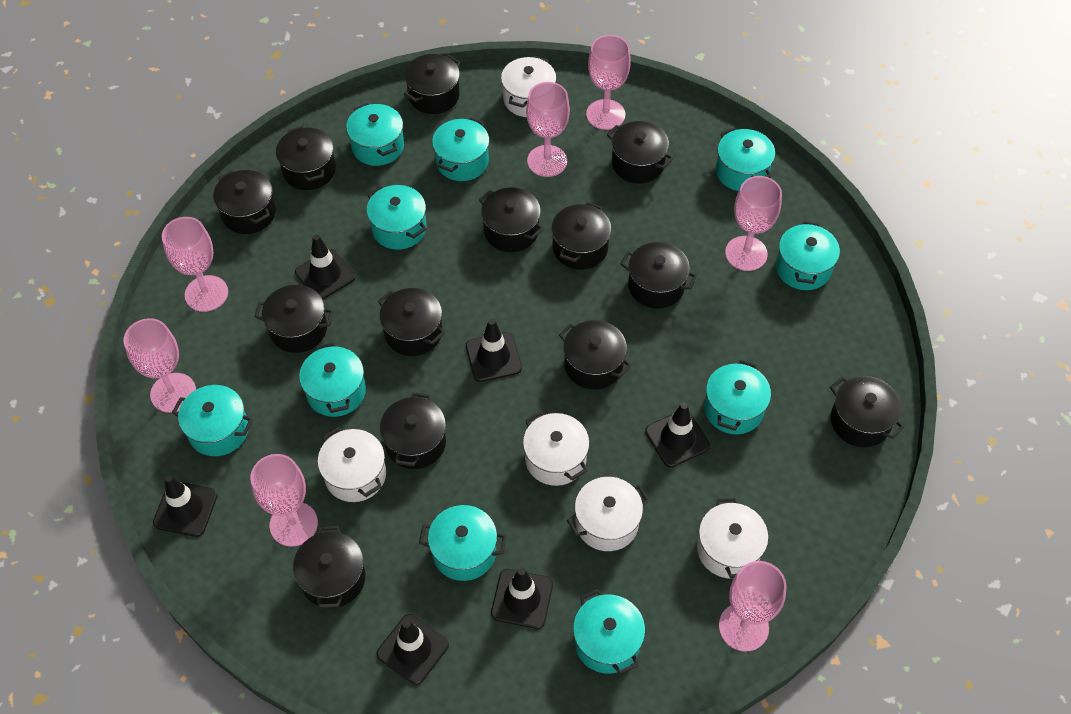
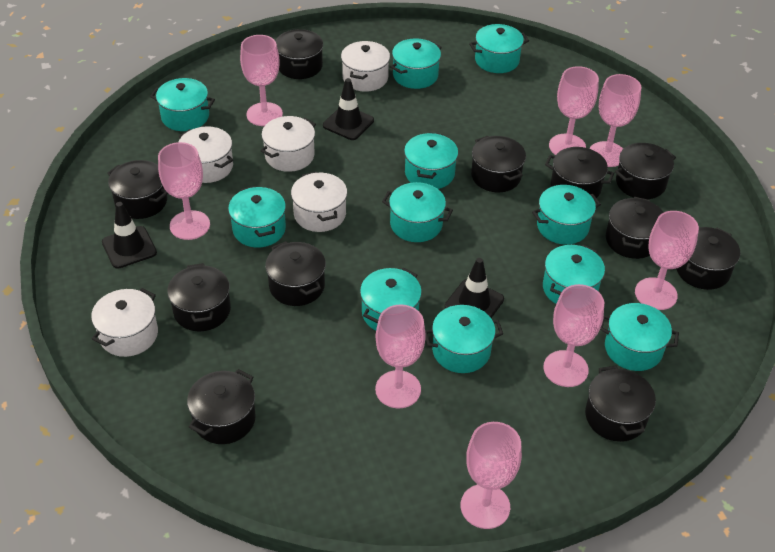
black pot: [213,170,276,234] [254,285,334,353] [276,126,336,190] [293,526,366,609] [378,288,445,356] [380,393,446,469] [404,54,460,114] [479,187,544,252] [551,202,611,270] [559,320,631,390] [607,121,674,183] [620,242,697,309] [830,376,905,447] = 13 -> [107,160,168,219] [167,263,231,331] [187,369,256,444] [265,241,326,306] [275,29,323,79] [471,136,526,192] [545,147,614,198] [585,365,656,442] [606,197,664,259] [615,143,676,199] [676,227,740,290] = 11
black traffic cone: [153,475,218,537] [295,234,356,300] [376,614,449,685] [466,319,522,382] [491,568,553,629] [645,402,710,468] = 6 -> [102,202,157,269] [323,78,374,140] [445,258,504,318] = 3
pink goblet: [124,318,196,413] [162,217,228,312] [250,454,318,547] [526,82,570,177] [586,35,631,130] [719,561,787,652] [725,176,782,271] = 7 -> [158,142,210,240] [240,35,283,126] [375,304,426,408] [461,422,522,529] [543,284,604,387] [549,66,599,155] [589,74,641,167] [635,211,699,310] = 8
turquoise pot: [172,385,253,456] [299,342,366,417] [346,103,404,166] [367,185,427,250] [419,505,507,581] [432,117,489,181] [573,589,645,675] [704,360,771,434] [716,128,775,191] [776,221,840,290] = 10 -> [150,78,215,131] [228,186,286,248] [360,268,422,331] [382,182,453,242] [391,38,442,89] [404,132,458,189] [425,305,503,373] [469,24,529,73] [532,185,601,245] [543,244,605,304] [600,303,679,371] = 11

